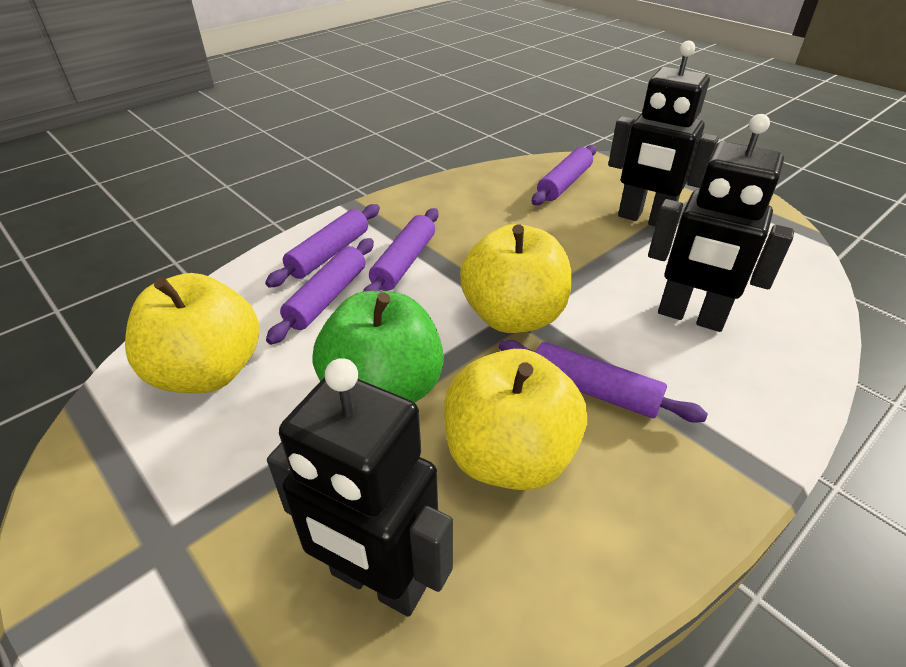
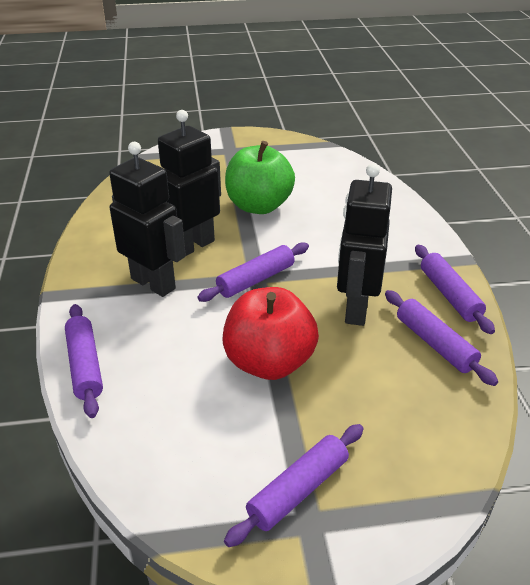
red apple: none = 0 -> [222,287,319,380] = 1
yellow apple: [125,273,259,393] [444,349,587,490] [460,224,571,333] = 3 -> none = 0

